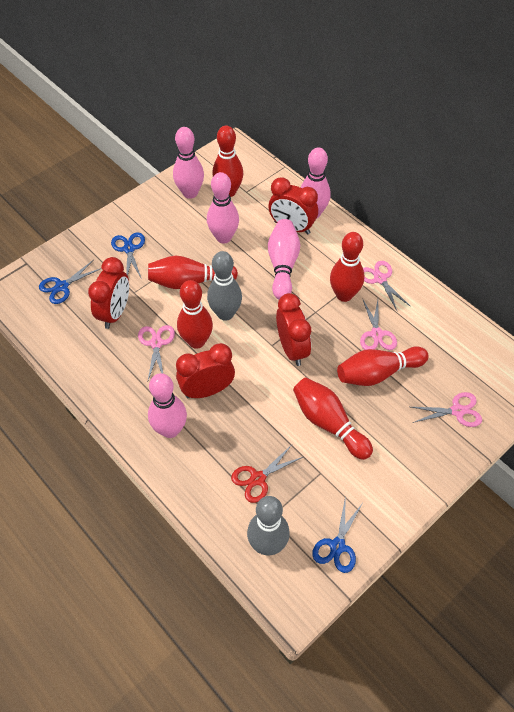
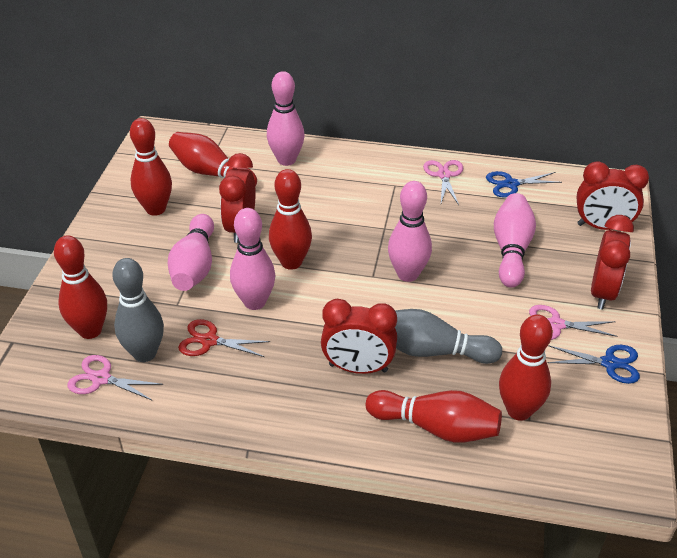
blue scissors: [39,260,102,304] [111,232,145,279] [312,500,363,573] = 3 -> [486,171,562,198] [548,345,640,384] = 2
pink scissors: [138,325,175,380] [360,298,397,350] [363,261,411,311] [411,392,482,427] = 4 -> [67,355,163,401] [423,160,463,205] [529,305,618,340] = 3

